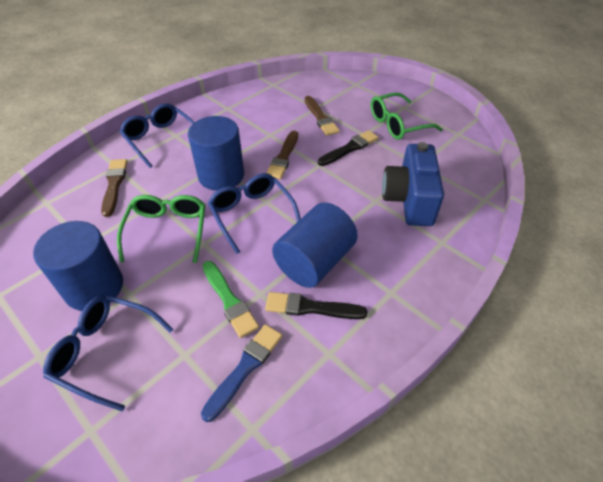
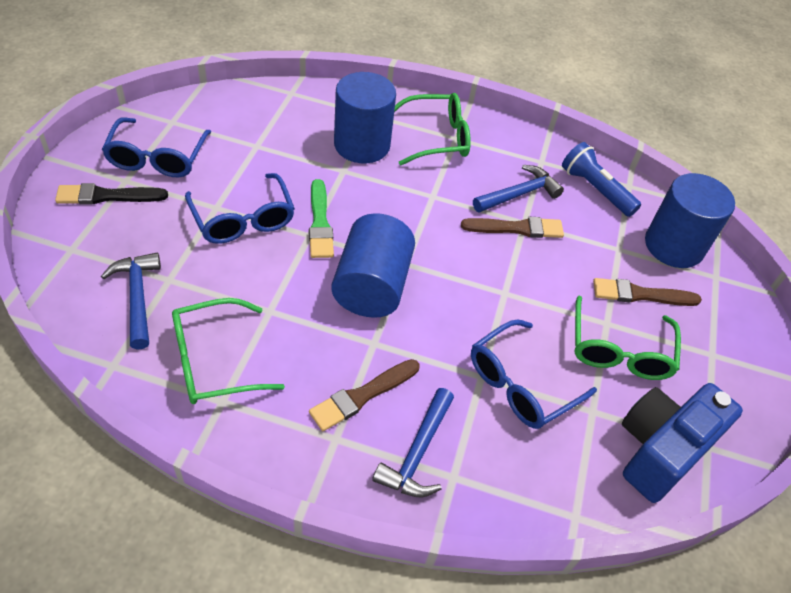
black brush: [265,292,367,319] [318,130,379,166] = 2 -> [55,183,168,205] = 1
blue brush: [201,324,282,422] = 1 -> none = 0
blue flashlight: none = 0 -> [562,142,641,217] = 1
blue hammer: none = 0 -> [101,253,161,350] [372,388,454,498] [473,165,564,213] = 3
green glasses: [117,195,206,263] [370,92,443,140] = 2 -> [172,298,285,404] [394,93,471,165] [574,296,681,380] = 3

